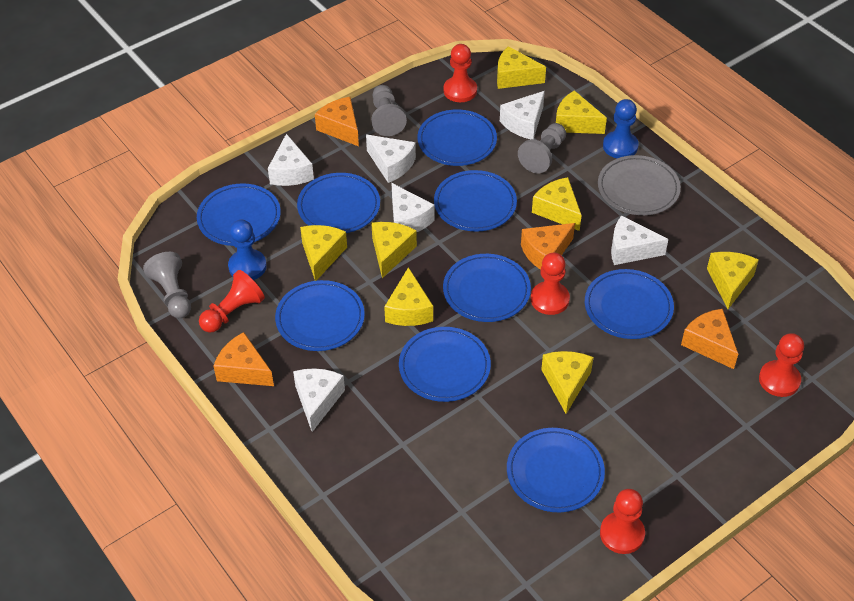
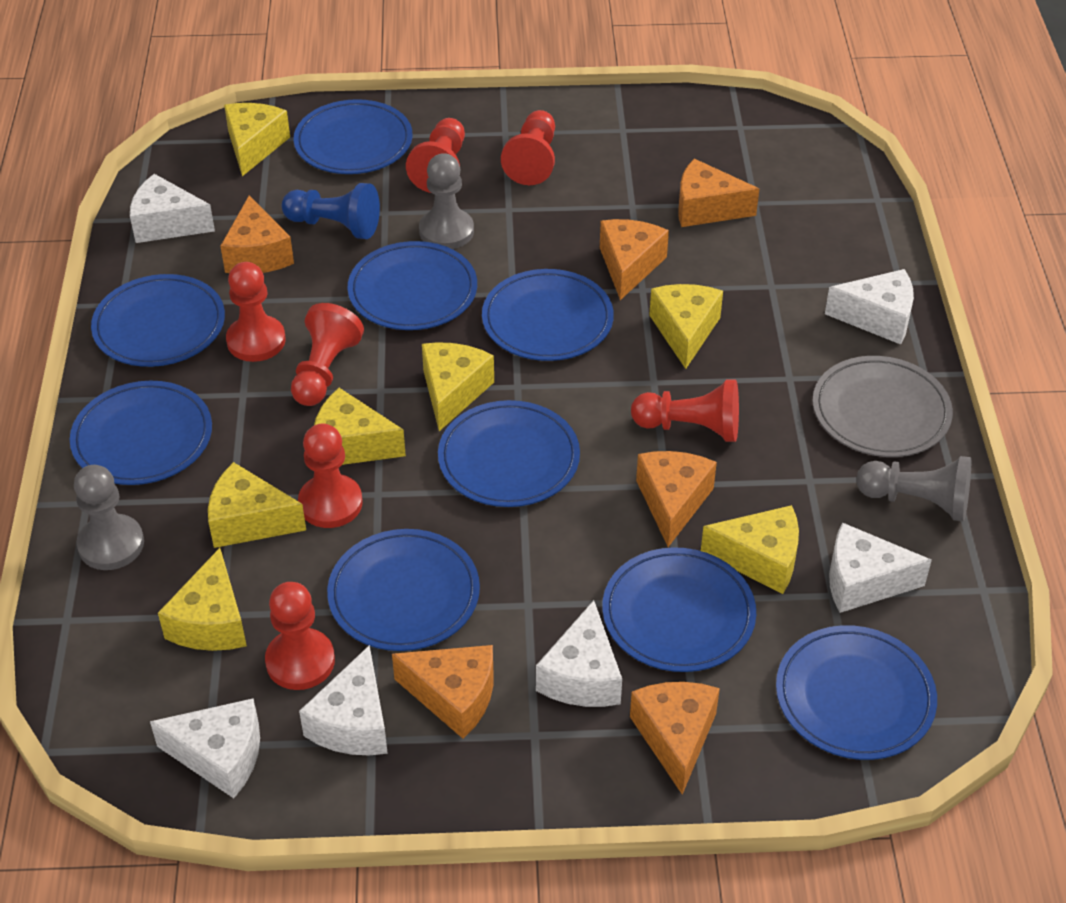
blue pawn: [228,220,267,280] [603,99,639,158] = 2 -> [282,183,380,239] = 1
orange cheese: [213,332,274,386] [315,97,359,146] [521,223,575,270] [681,309,738,369] = 4 -> [220,195,294,273] [392,645,493,739] [600,219,669,300] [630,682,720,795] [636,451,717,547] [678,159,759,227] = 6
red pawn: [199,270,265,333] [444,44,477,102] [531,252,570,315] [600,489,645,554] [759,333,804,397] = 5 -> [226,262,285,362] [265,582,335,690] [291,303,364,406] [298,423,363,528] [406,118,465,193] [501,110,555,185] [631,380,739,442] = 7
yellow cheese: [300,225,347,281] [371,222,417,278] [384,267,433,326] [497,46,546,89] [532,177,582,231] [541,351,593,414] [556,90,607,134] [707,252,759,309] = 8 -> [158,548,247,651] [208,462,306,548] [224,103,290,176] [314,388,406,465] [422,342,494,431] [649,284,723,369] [701,505,799,594] = 7

